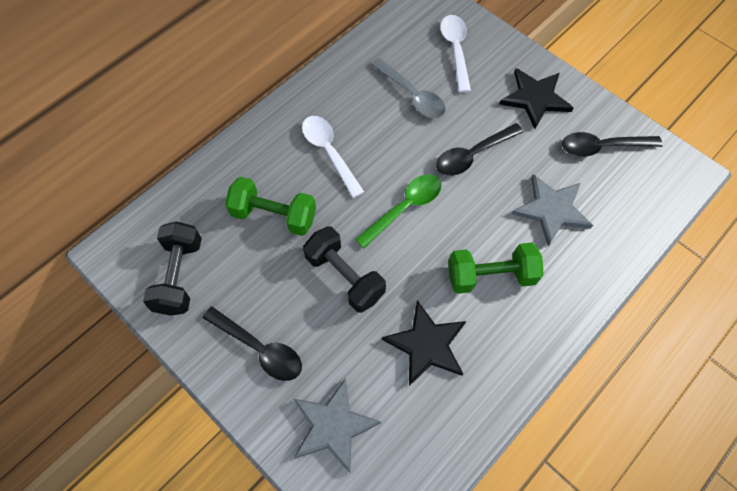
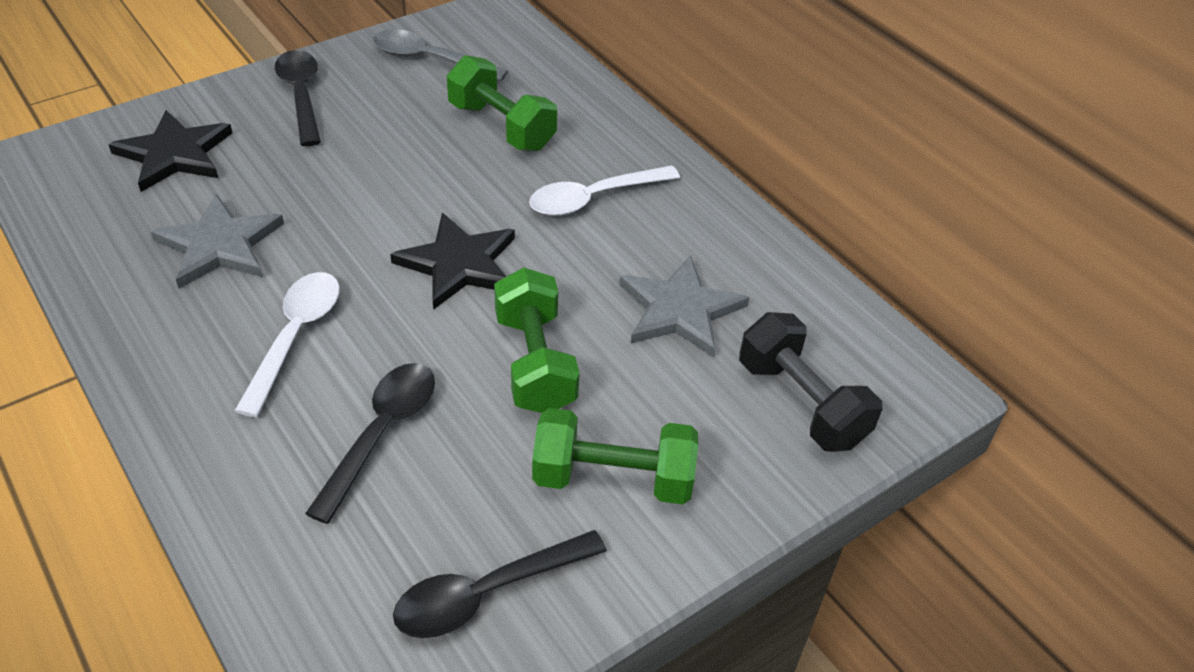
black dumbbell: [143,221,202,316] [303,227,386,313] = 2 -> [739,312,882,452] = 1
green dumbbell: [225,177,316,236] [448,243,544,294] = 2 -> [447,55,557,151] [494,267,580,413] [532,408,698,504] = 3
green spoon: [355,174,442,248] = 1 -> none = 0

